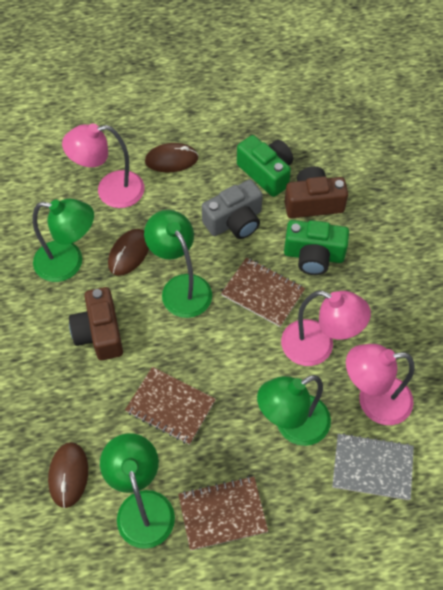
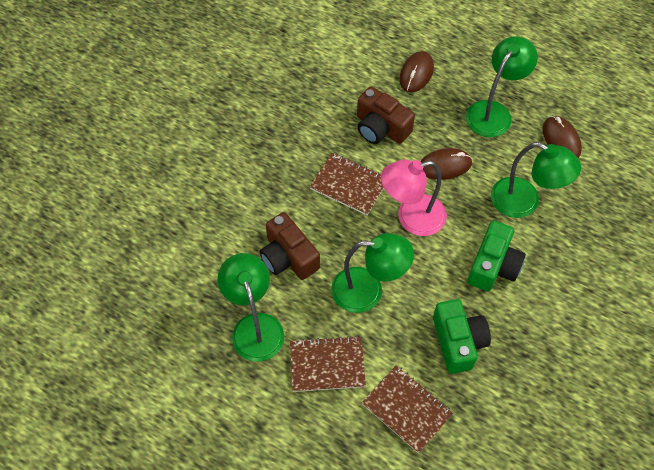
grey camera: [202,179,263,239] = 1 -> none = 0
grey notebook: [332,433,414,500] = 1 -> none = 0
pink lamp: [62,124,145,208] [281,291,371,366] [346,344,415,425] = 3 -> [381,160,447,236] = 1

